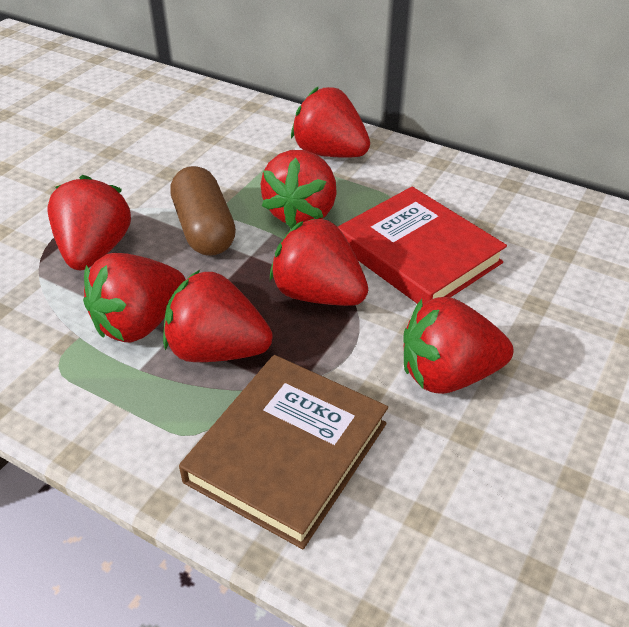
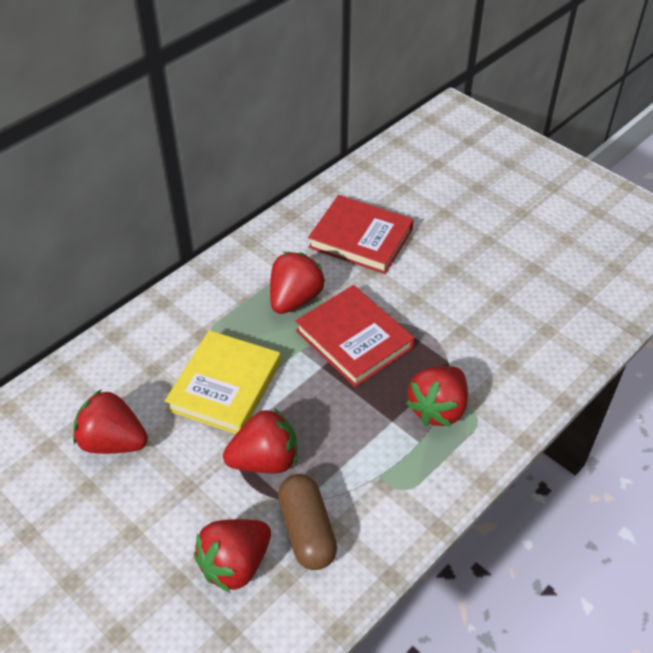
brown book: [179,355,388,549] = 1 -> none = 0
red book: [338,187,507,305] = 1 -> [295,285,414,387] [308,195,414,274] = 2
red strawberry: [47,175,131,270] [83,253,186,342] [163,270,273,362] [261,150,336,229] [270,217,368,306] [291,87,370,158] [403,297,514,394] = 7 -> [73,389,148,454] [194,519,271,593] [223,408,297,473] [270,252,326,314] [406,366,468,427] = 5
yellow book: none = 0 -> [165,330,281,434] = 1

